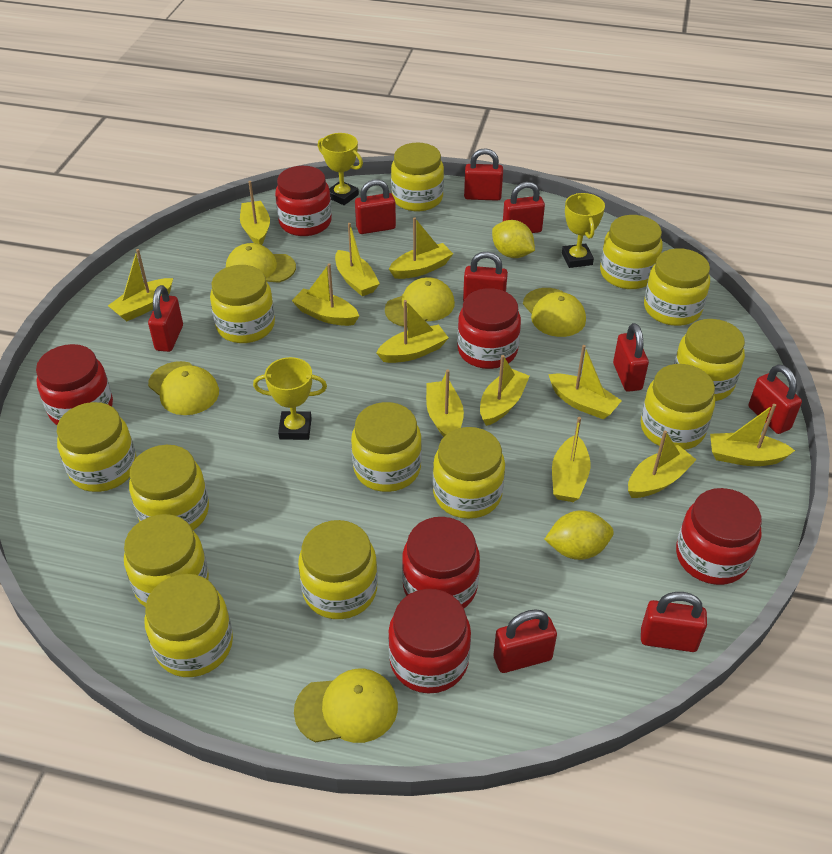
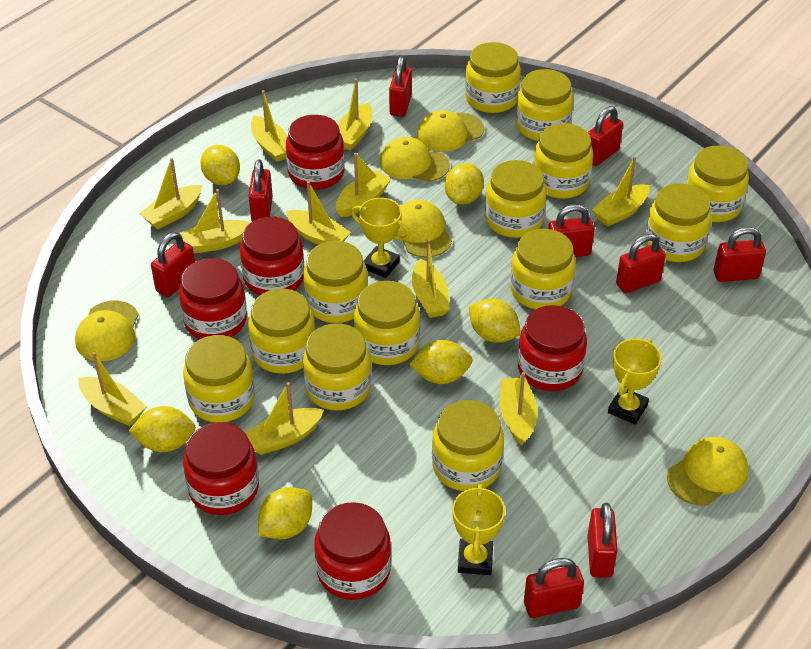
yellow boat: [108,249,173,321] [240,181,270,245] [292,263,359,326] [335,223,380,296] [376,300,448,363] [389,217,453,279] [426,370,464,437] [480,355,530,426] [548,345,622,420] [552,417,590,502] [628,430,696,498] [710,404,795,466] = 12 -> [79,352,147,426] [139,158,202,229] [180,189,250,253] [245,382,324,455] [251,90,287,162] [286,181,351,245] [336,153,391,217] [338,78,372,150] [412,239,450,318] [499,372,537,446] [592,156,650,227] = 11
yellow lemon: [492,220,535,258] [544,510,614,560] = 2 -> [129,406,196,452] [200,145,240,185] [258,487,312,539] [409,340,473,384] [445,163,484,205] [469,299,520,343] = 6

